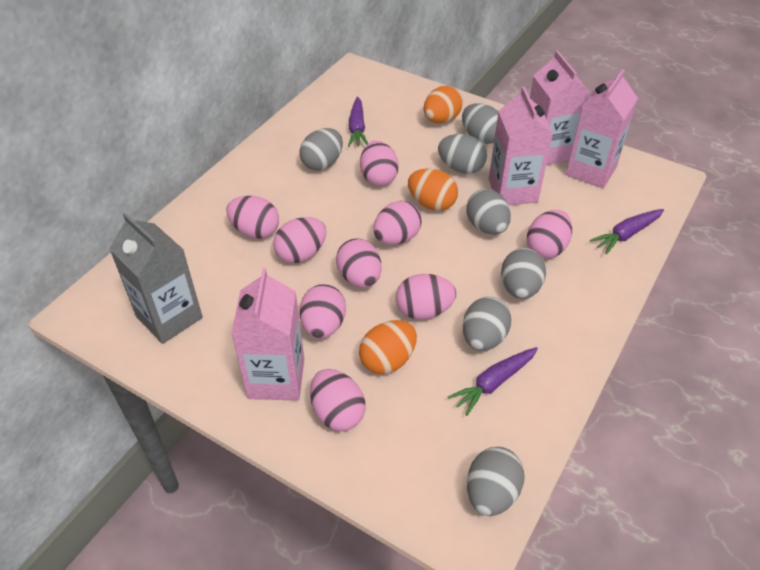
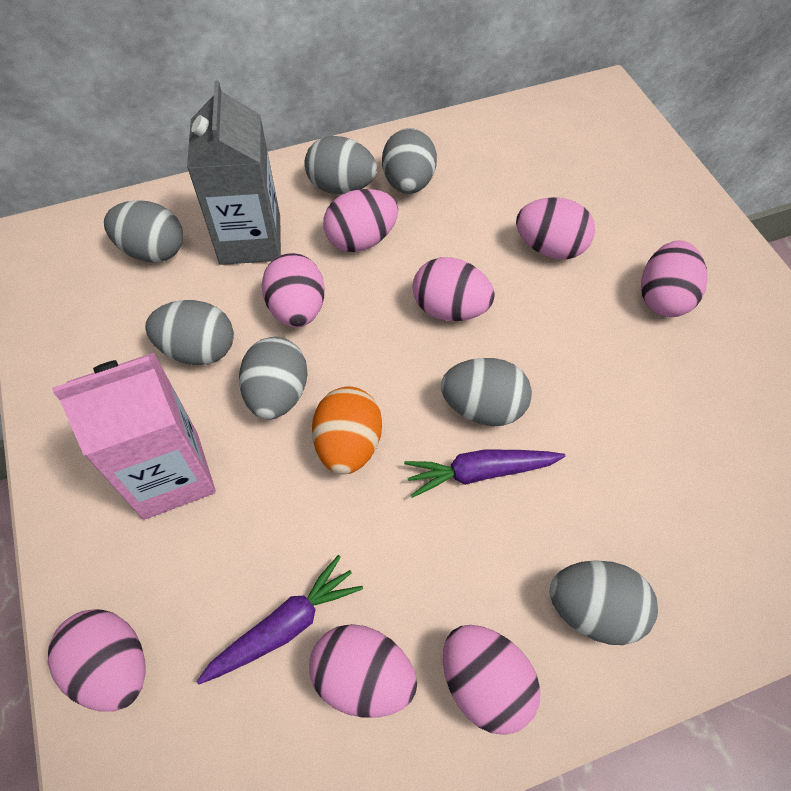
orange egg: [359,320,417,374] [408,168,458,211] [423,86,463,123] = 3 -> [312,387,382,475] = 1
pink carton: [231,268,304,401] [489,87,553,205] [530,50,589,165] [566,69,638,189] = 4 -> [52,353,216,520] = 1
pink egg: [227,196,279,239] [273,217,326,263] [299,284,346,339] [310,369,365,431] [336,238,382,288] [360,141,399,186] [373,201,422,245] [396,274,456,320] [527,210,573,258] = 9 -> [48,609,146,712] [262,253,325,328] [309,624,417,718] [323,189,398,252] [412,257,495,321] [443,625,540,735] [516,197,595,260] [641,240,708,317] = 8
purple carrot: [348,97,368,147] [448,347,538,416] [590,209,664,254] = 3 -> [196,555,363,685] [404,449,566,498] = 2

